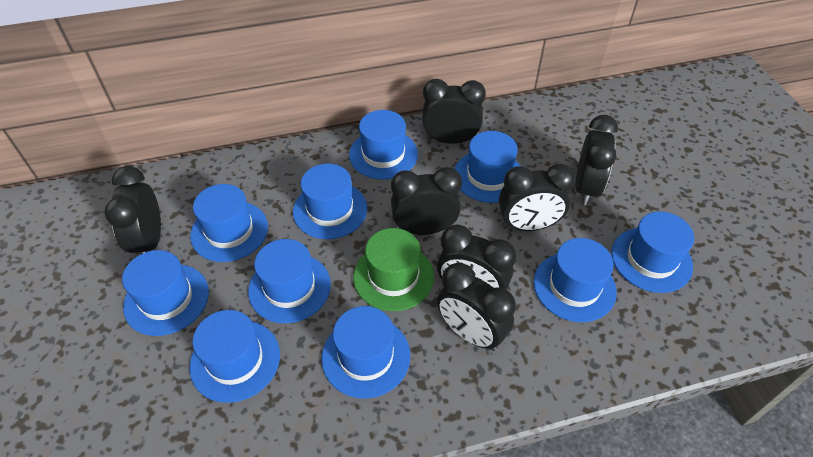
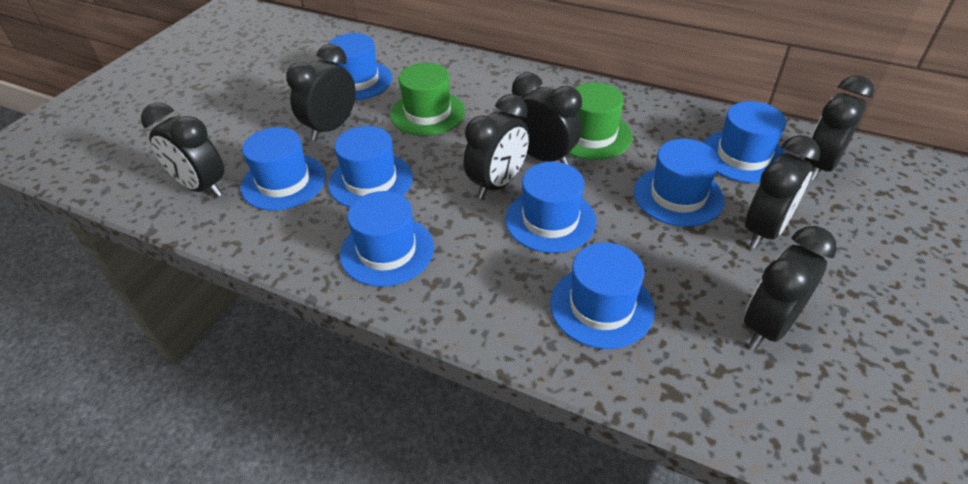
blue hat: [122,250,209,336] [189,310,280,403] [190,184,268,262] [248,239,331,323] [293,164,367,239] [321,306,410,398] [349,110,418,180] [454,131,521,203] [533,238,617,322] [611,212,694,293] = 10 -> [240,127,326,211] [328,33,392,100] [328,126,413,208] [340,191,434,287] [505,162,596,253] [550,242,655,349] [634,139,724,227] [703,101,786,183] = 8
green hat: [353,228,434,311] = 1 -> [390,63,465,136] [568,82,632,160] = 2

